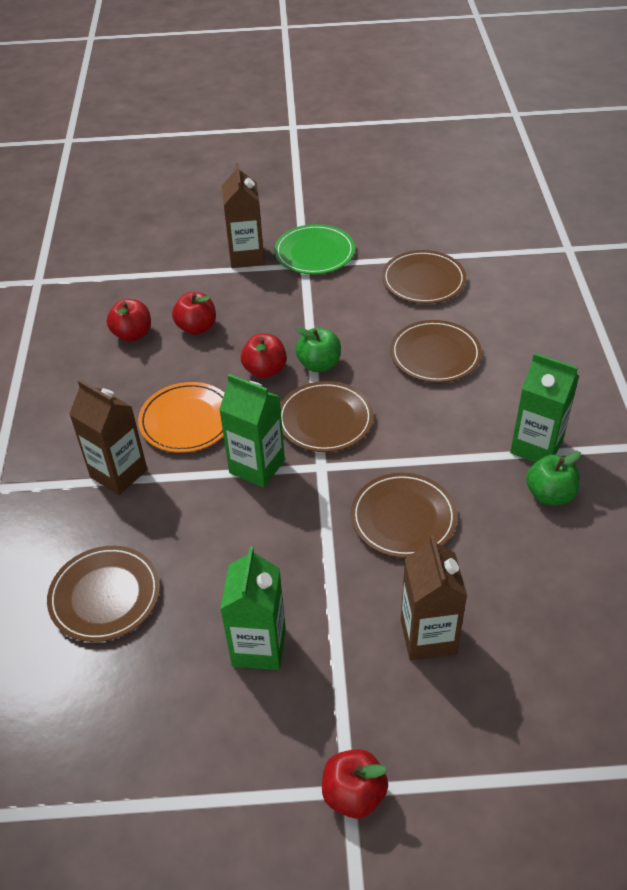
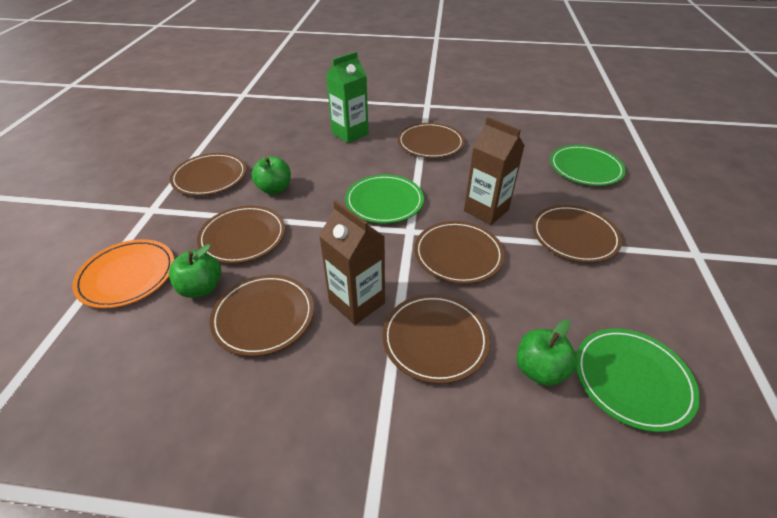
brown carton: [69,380,147,495] [222,163,265,268] [401,535,467,661] = 3 -> [319,200,385,325] [464,117,525,225] = 2
brown plate: [47,546,160,642] [280,381,374,452] [351,473,457,558] [382,250,466,304] [390,320,482,383] = 5 -> [170,153,247,196] [197,206,285,264] [210,275,314,356] [382,294,490,384] [398,123,465,158] [414,221,505,284] [532,205,622,263] = 7
green apple: [295,328,341,372] [526,451,581,505] = 2 -> [169,244,221,298] [251,156,291,195] [516,319,577,386] = 3
green carton: [219,374,285,488] [220,547,286,670] [510,353,579,463] = 3 -> [326,52,369,143] = 1
green plate: [274,224,355,274] = 1 -> [345,175,424,223] [550,145,626,186] [576,329,700,432] = 3
red apple: [107,299,151,342] [172,292,216,335] [241,334,287,379] [322,749,388,819] = 4 -> none = 0

